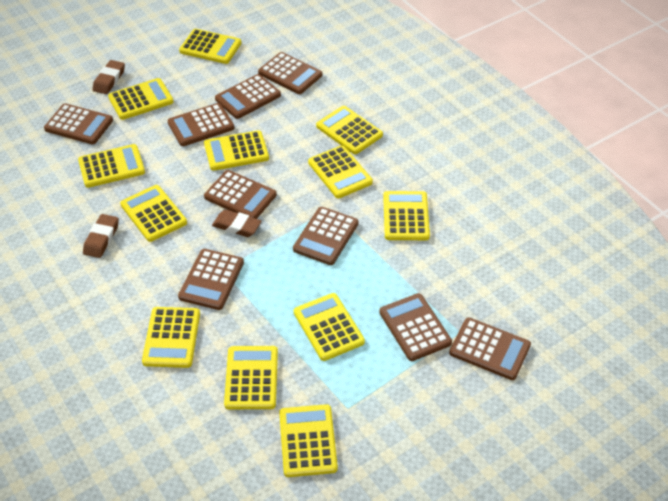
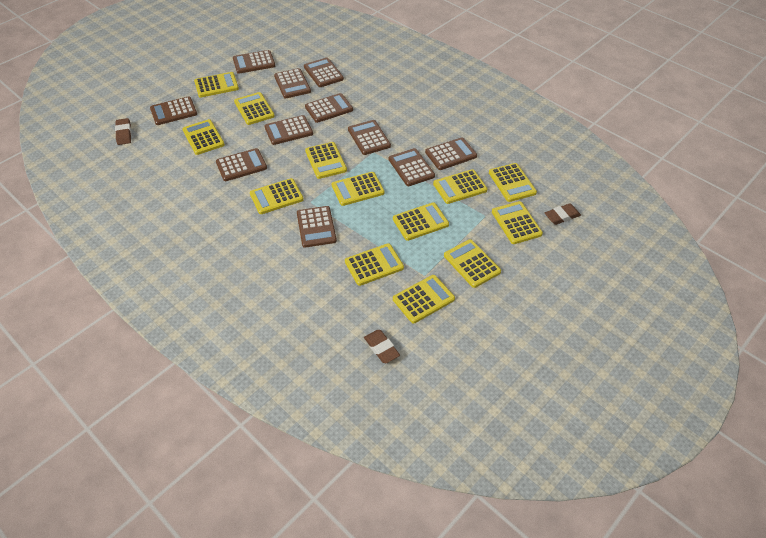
brown calculator: [44,103,113,144] [167,103,234,146] [178,249,244,310] [204,170,277,219] [215,74,281,119] [258,52,322,94] [293,207,359,265] [379,293,452,361] [449,318,531,380] = 9 -> [150,96,197,125] [216,148,267,181] [233,50,275,74] [265,115,313,145] [274,68,311,98] [297,206,337,248] [304,58,344,87] [305,93,353,123] [348,120,391,155] [389,148,435,186] [425,137,477,170] = 11
yellow calculator: [78,144,145,188] [108,78,174,120] [120,185,187,242] [142,307,200,368] [179,29,242,64] [204,130,269,171] [224,346,278,409] [279,404,338,477] [294,293,365,361] [308,145,373,198] [316,106,383,154] [383,191,430,240] = 12 -> [183,119,225,155] [194,72,239,98] [234,92,275,125] [250,178,304,214] [305,142,347,179] [331,172,385,206] [345,243,404,286] [393,202,449,241] [393,275,455,323] [433,169,488,204] [444,239,501,288] [489,163,537,202] [492,201,543,244] = 13

